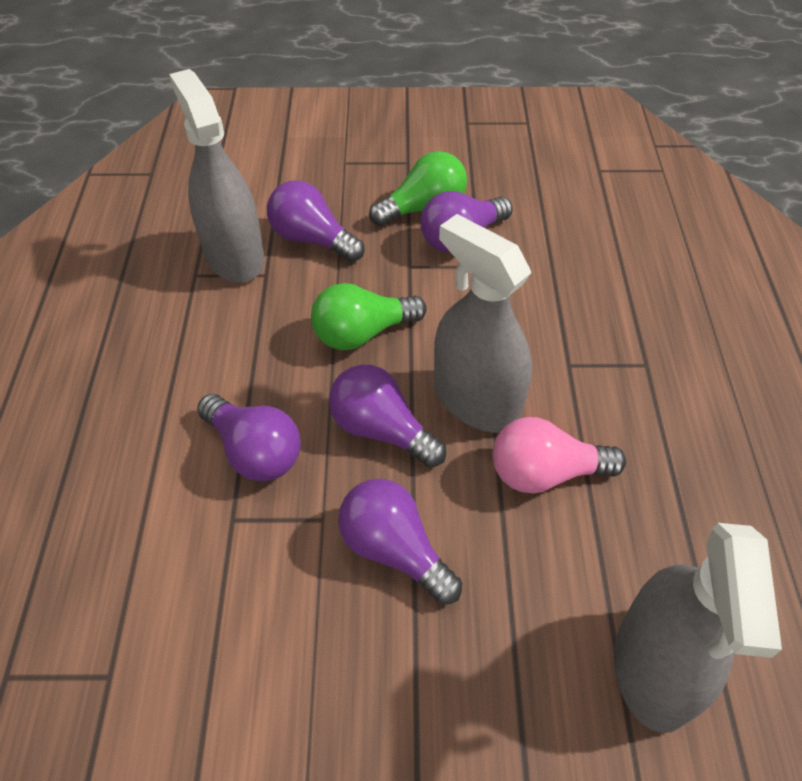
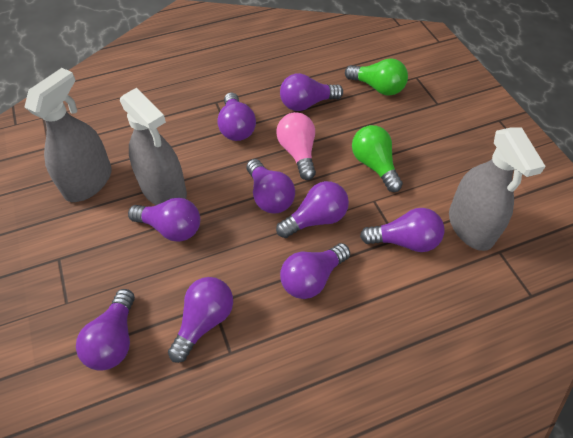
purple light bulb: [197,394,301,481] [267,180,365,262] [329,364,446,468] [338,479,462,605] [421,191,513,253] = 5 -> [76,289,135,371] [128,197,200,242] [168,277,233,363] [217,92,256,141] [246,159,295,213] [276,181,349,238] [280,73,343,111] [280,243,350,299] [360,208,444,252] = 9

